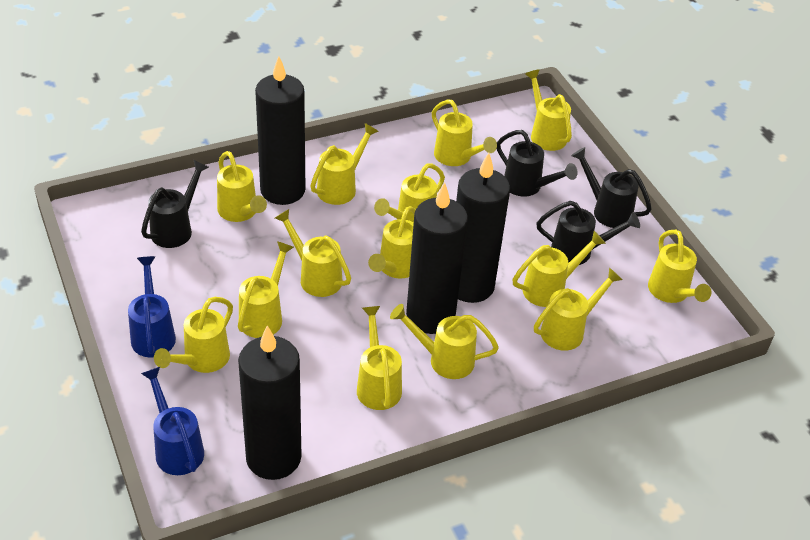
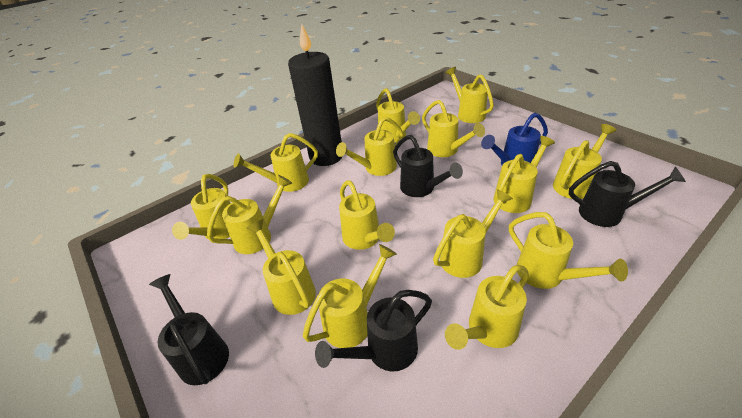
black candle: [238,326,301,480] [255,56,305,205] [406,183,468,334] [456,153,510,303] = 4 -> [288,24,342,166] = 1
blue watering can: [128,256,176,357] [141,367,204,475] = 2 -> [481,113,548,165] = 1
yellow watering can: [154,297,233,373] [217,151,267,222] [238,241,294,338] [275,209,351,297] [310,123,379,205] [357,306,402,410] [368,206,416,279] [374,163,445,222] [390,304,499,379] [432,100,497,166] [513,231,606,307] [525,69,572,151] [534,267,623,351] [648,230,711,303] = 14 -> [172,174,230,240] [207,175,292,254] [234,133,318,192] [247,219,316,315] [303,244,397,348] [336,117,404,176] [339,180,395,250] [376,88,420,143] [422,100,485,157] [433,189,513,278] [445,265,529,350] [446,67,494,123] [494,136,555,213] [509,212,628,289] [553,124,616,199] = 15

